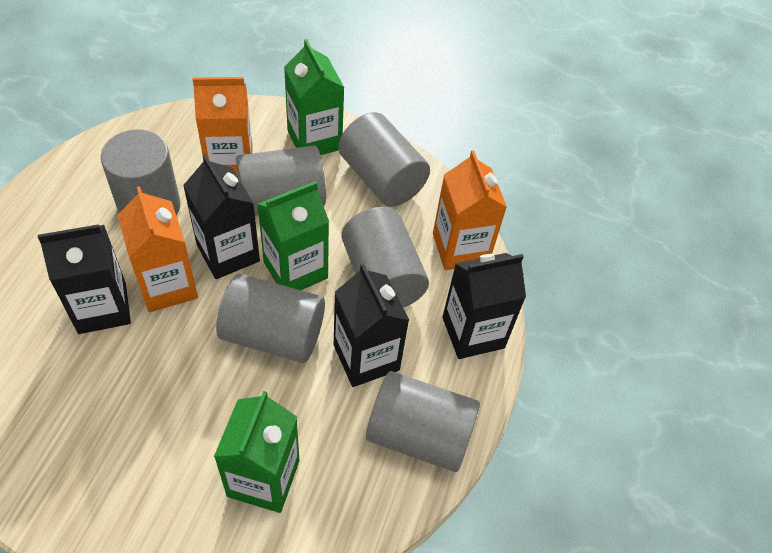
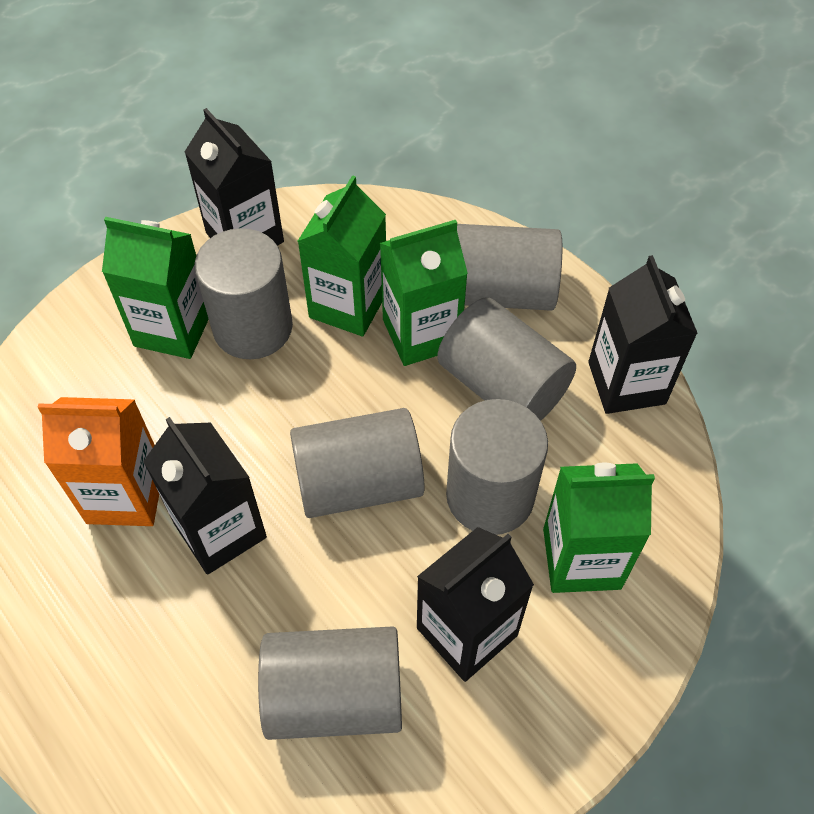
green carton: [214,391,299,513] [257,181,329,290] [284,39,345,155] = 3 -> [102,217,209,359] [298,175,386,336] [380,220,468,366] [543,463,655,593] = 4
orange carton: [117,186,198,312] [192,77,253,176] [433,150,507,270] = 3 -> [37,397,159,526] = 1

